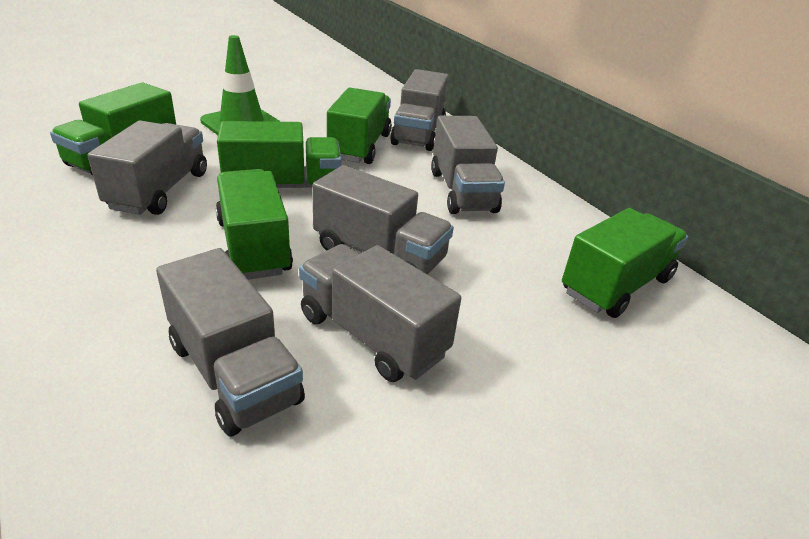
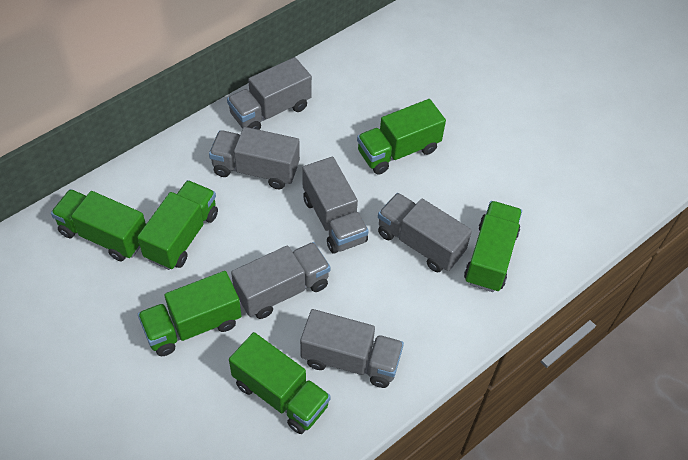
green traffic cone: [200,35,281,135] = 1 -> none = 0
green truck: [50,83,176,176] [216,169,293,280] [217,121,342,188] [327,88,392,164] [562,208,688,318] = 5 -> [51,189,146,261] [137,180,218,270] [138,271,242,356] [229,332,331,434] [357,99,446,175] [464,201,522,292] = 6

